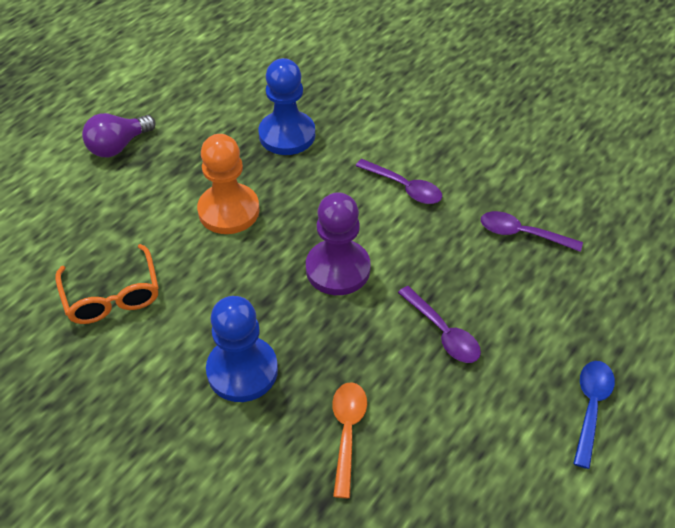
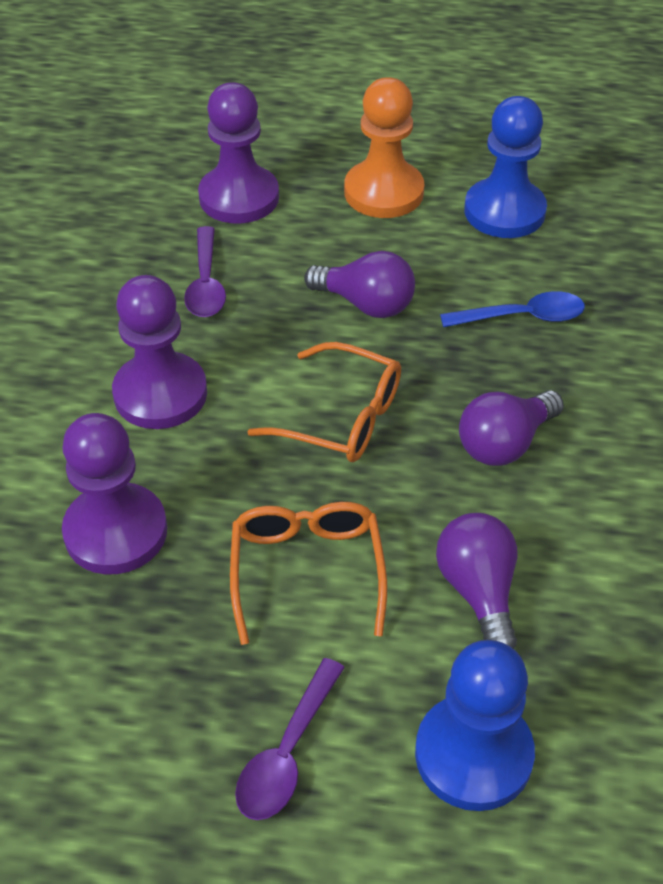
orange glasses: [55,244,159,324] = 1 -> [230,502,387,645] [247,342,401,462] = 2
orange spoon: [332,382,367,498] = 1 -> none = 0
purple light bulb: [82,113,156,157] = 1 -> [304,251,415,318] [436,513,518,649] [459,390,564,466] = 3
purple pawn: [306,192,371,295] = 1 -> [62,413,167,575] [112,275,207,429] [198,82,279,224] = 3
purple spoon: [356,159,442,204] [398,286,481,363] [481,211,583,252] = 3 -> [184,226,226,317] [235,658,345,820] = 2

